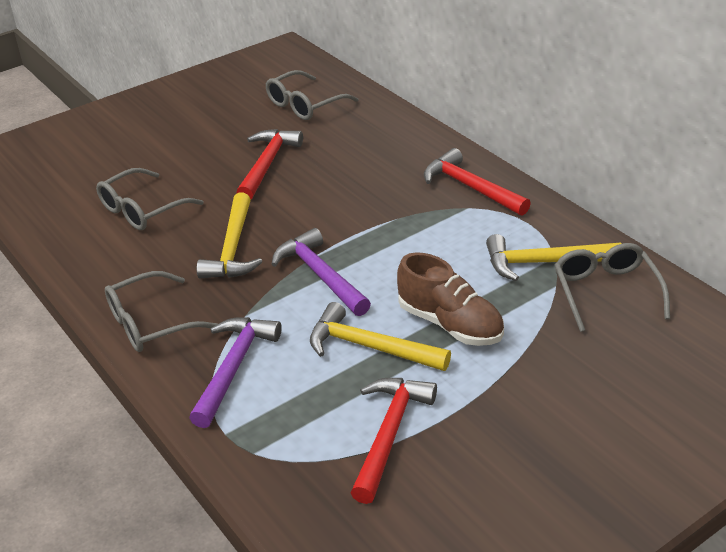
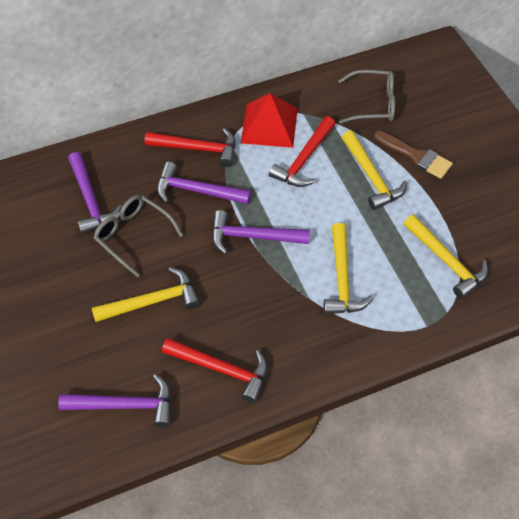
brown brush: none = 0 -> [374,131,453,179] = 1
brown shoe: [397,252,504,346] = 1 -> none = 0
grey glasses: [96,168,204,230] [105,271,218,352] [266,70,358,120] [555,243,670,332] = 4 -> [94,195,183,277] [338,70,395,124] = 2
purple hammer: [189,317,282,428] [271,228,371,316] = 2 -> [58,374,171,427] [68,152,122,234] [157,162,251,204] [212,210,310,254] = 4
red pyramid: none = 0 -> [241,93,298,148] = 1
yellow hammer: [197,193,263,279] [310,302,451,371] [486,234,622,281] = 3 -> [92,267,200,322] [323,223,373,314] [342,131,407,210] [404,215,488,299] = 4

